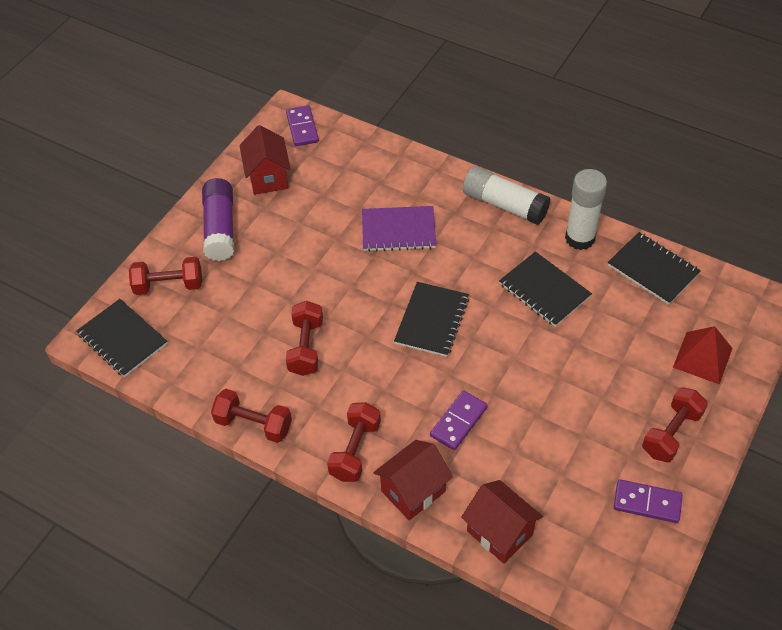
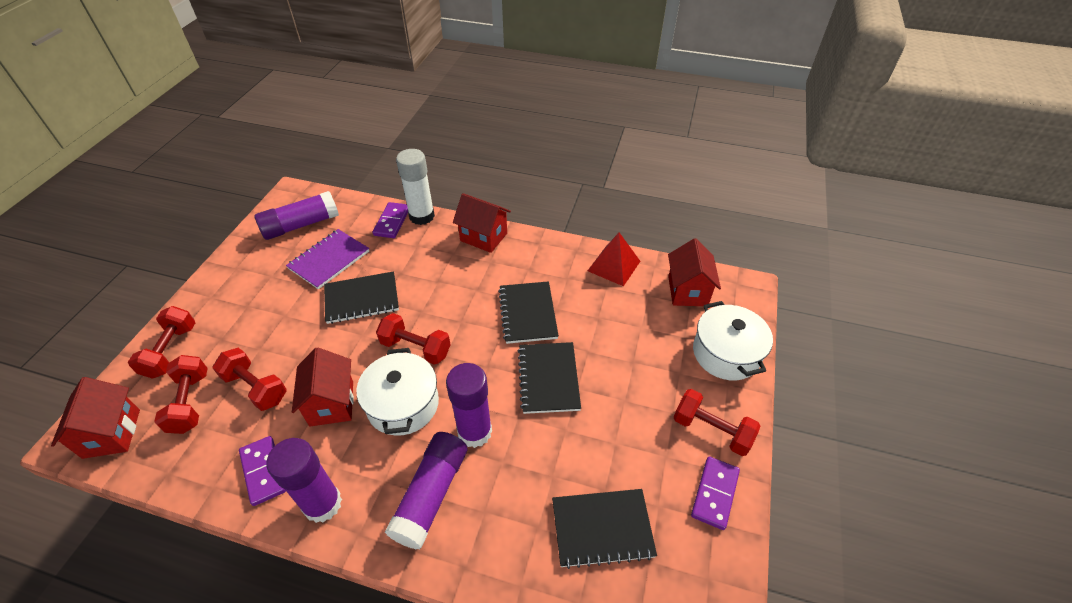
purple glue stick: [202,178,234,261] = 1 -> [255,191,339,240] [266,438,342,523] [385,432,467,550] [446,363,492,448] = 4
red house: [239,125,291,195] [374,440,453,521] [461,480,543,564] = 3 -> [51,377,140,459] [292,347,354,426] [453,193,511,253] [668,238,721,306] = 4
white glue stick: [463,166,551,225] [565,169,607,250] = 2 -> [396,149,435,225] = 1
white pot: none = 0 -> [356,348,439,436] [693,301,773,380] = 2

